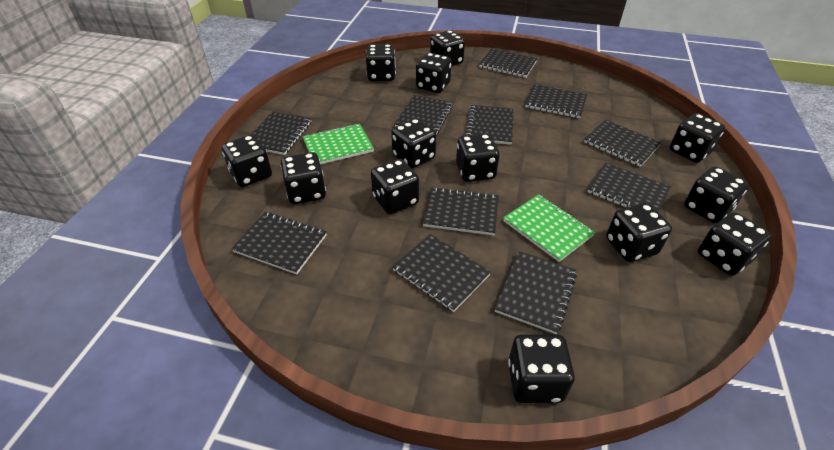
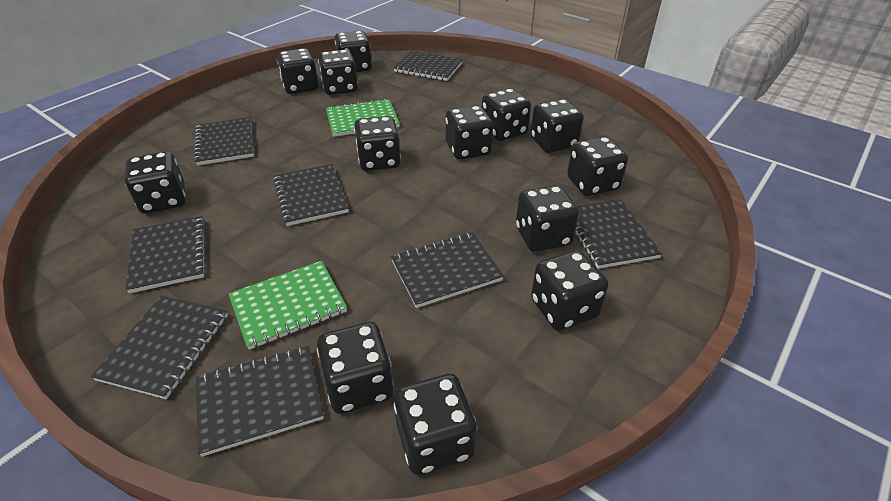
black notebook: [231,212,327,275] [251,112,311,155] [392,234,491,312] [395,95,453,135] [423,187,499,235] [465,105,514,145] [479,48,538,78] [494,251,577,334] [525,84,587,118] [584,120,661,167] [588,163,671,212] = 11 -> [91,296,228,399] [126,216,206,293] [193,117,254,165] [196,346,324,457] [273,164,349,226] [391,233,504,308] [394,51,463,81] [575,199,662,269] = 8

